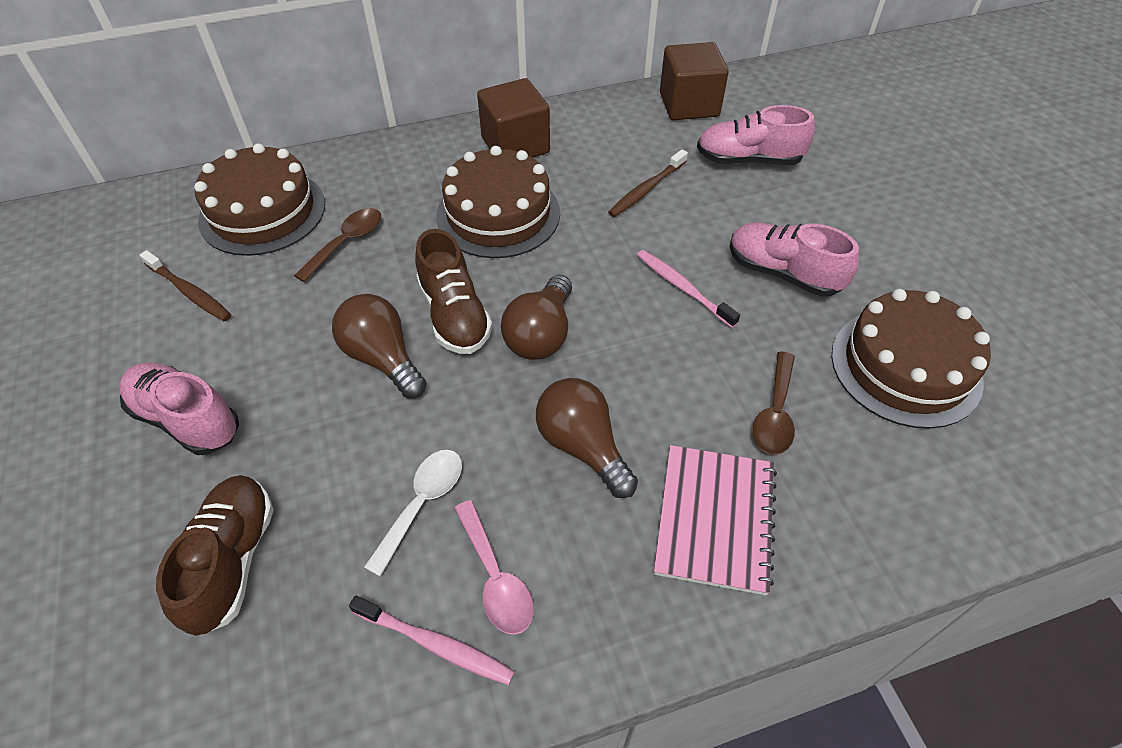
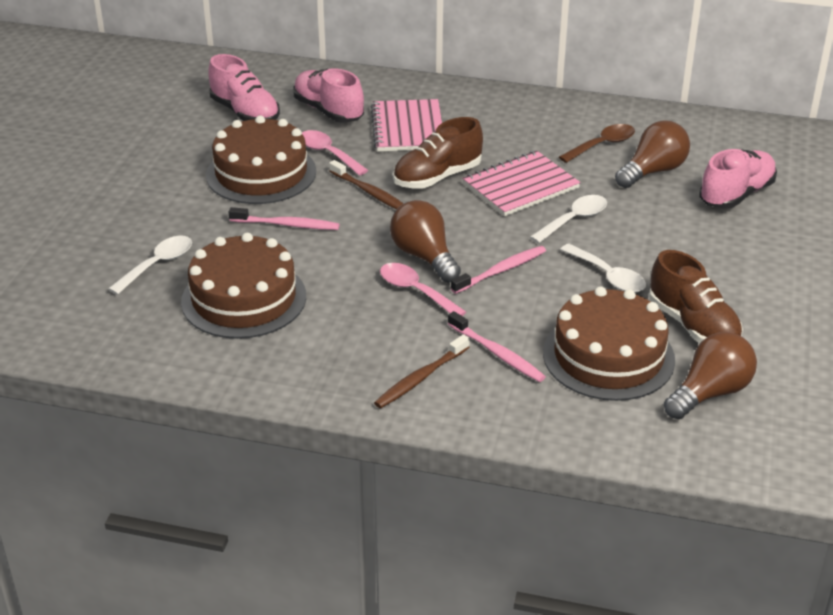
brown cube: [477,78,550,158] [660,42,729,120] = 2 -> none = 0
brown spoon: [294,208,381,282] [753,352,795,455] = 2 -> [559,124,635,163] = 1
pink notebook: [654,445,777,595] = 1 -> [371,99,442,151] [462,151,581,216] = 2
pink spoon: [454,500,534,635] = 1 -> [302,130,368,176] [380,263,466,316] = 2
pink toothbrush: [349,596,515,685] [637,250,740,328] = 2 -> [229,207,340,230] [448,311,546,382] [451,246,546,294] = 3
white spoon: [364,450,462,577] = 1 -> [108,236,192,295] [530,195,607,243] [560,244,646,292] = 3

